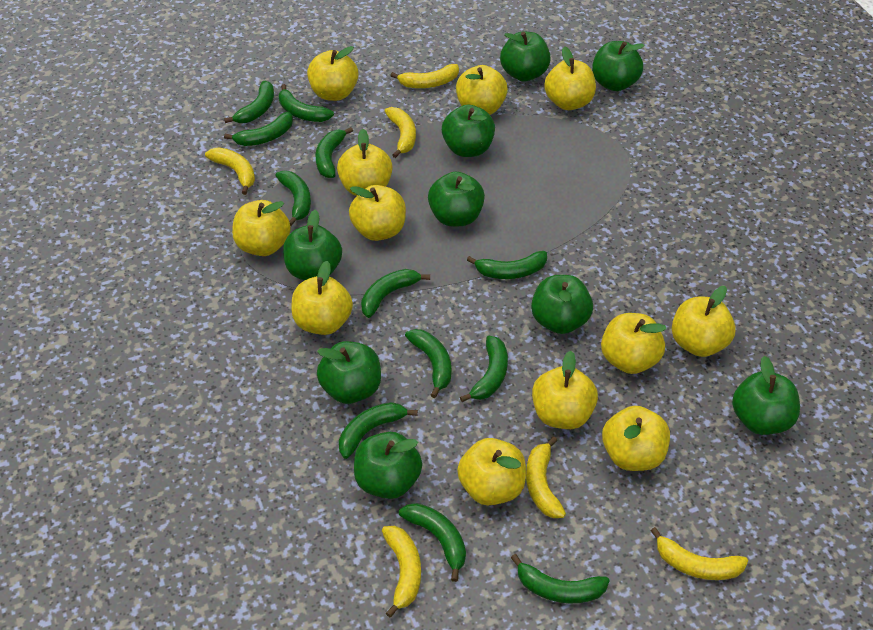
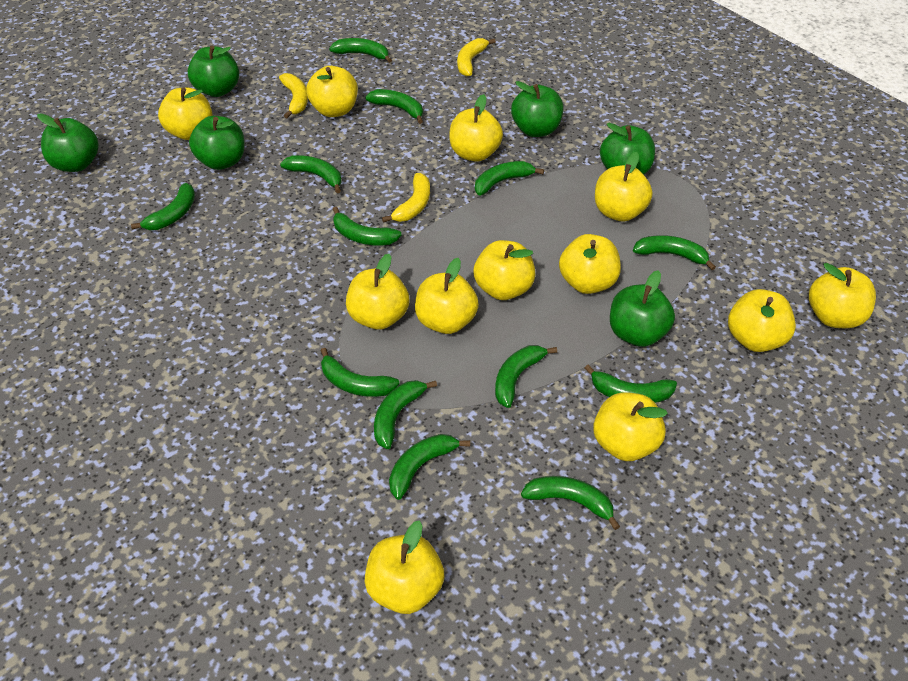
green apple: [283,210,342,280] [317,341,381,404] [354,432,422,499] [428,172,485,227] [442,105,495,157] [500,32,551,82] [531,275,593,334] [592,41,644,91] [732,356,800,435] = 9 -> [37,113,99,172] [188,46,239,97] [189,116,244,170] [511,81,564,137] [600,123,655,175] [610,270,675,347] = 6
green banana: [224,81,274,123] [224,112,293,146] [275,171,311,226] [279,84,334,122] [315,127,353,178] [339,402,418,459] [361,269,430,318] [399,503,466,582] [405,329,451,398] [460,336,508,402] [467,251,547,279] [511,554,610,604] = 12 -> [131,183,195,230] [280,155,342,193] [321,348,400,397] [329,38,392,63] [333,207,402,246] [365,89,423,124] [374,380,437,449] [389,434,470,500] [475,161,544,196] [495,345,557,408] [521,476,620,530] [585,364,677,403] [633,235,716,270] = 13
yellow banana: [205,147,255,195] [382,526,421,617] [385,107,416,158] [390,64,459,88] [526,436,566,518] [650,527,748,580] = 6 -> [279,73,308,118] [382,173,430,223] [457,38,496,77] = 3

